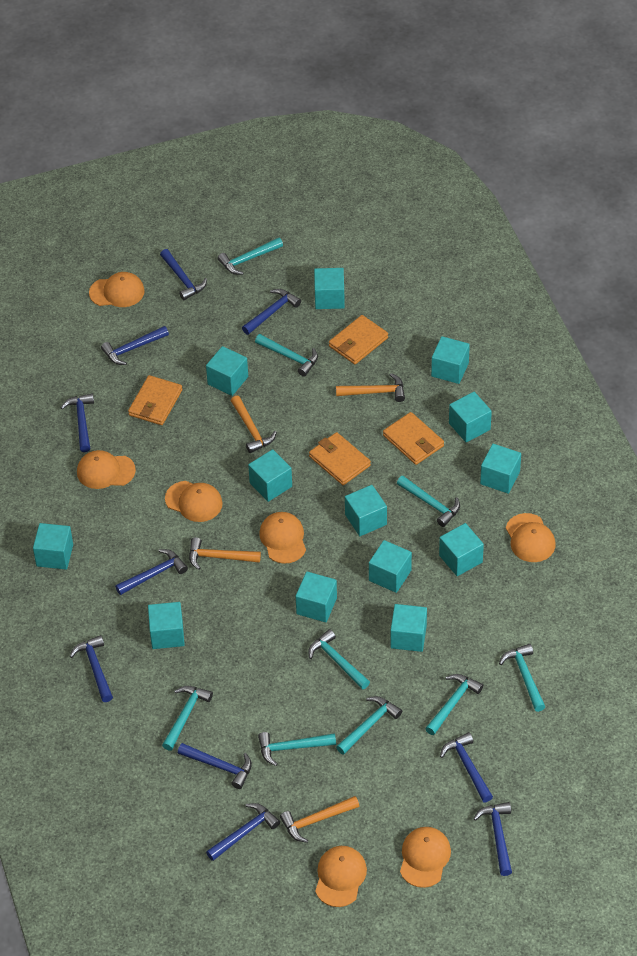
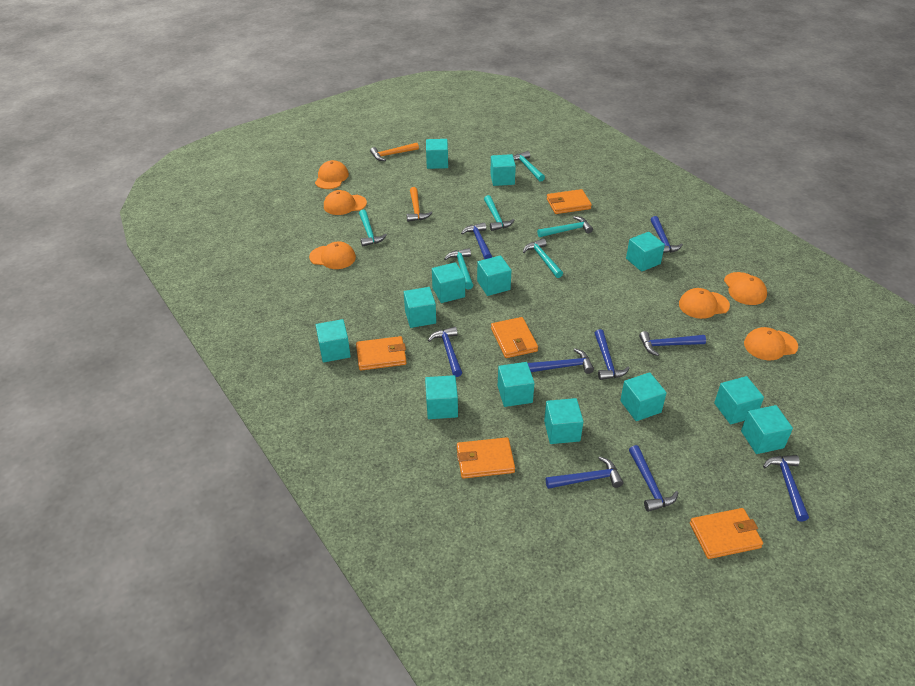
blue hammer: [60,393,94,452] [69,635,113,702] [101,326,169,365] [115,549,188,595] [160,249,207,300] [178,743,252,789] [206,803,280,861] [242,289,301,335] [440,732,493,802] [473,802,512,876] = 10 -> [428,327,462,377] [461,222,492,259] [528,348,594,374] [546,456,623,489] [595,329,630,380] [629,445,678,512] [639,331,706,356] [650,216,683,253] [763,455,809,521] = 9
orange cap: [77,450,136,489] [89,272,145,307] [165,481,223,522] [259,512,306,564] [315,846,367,907] [400,827,451,888] [506,513,555,562] = 7 -> [309,241,356,269] [315,160,349,189] [324,190,367,215] [679,288,730,319] [724,272,767,305] [744,327,798,360] = 6
orange hammer: [189,537,261,570] [231,396,277,453] [280,796,359,843] [336,373,405,402] = 4 -> [370,143,419,161] [407,187,432,222] = 2
orange wallet: [128,375,182,425] [309,432,371,485] [329,315,388,364] [383,412,444,465] = 4 -> [356,336,407,371] [457,437,515,479] [491,317,538,358] [547,189,592,214] [690,508,763,559] = 5
turquoise hammer: [162,686,213,751] [218,237,283,275] [255,334,318,377] [258,732,336,766] [308,629,370,690] [336,696,402,755] [397,476,460,527] [425,674,483,735] [499,644,545,712] = 9 -> [359,209,387,247] [444,248,474,289] [484,195,514,231] [513,151,545,182] [523,238,563,278] [537,216,593,237] = 6

